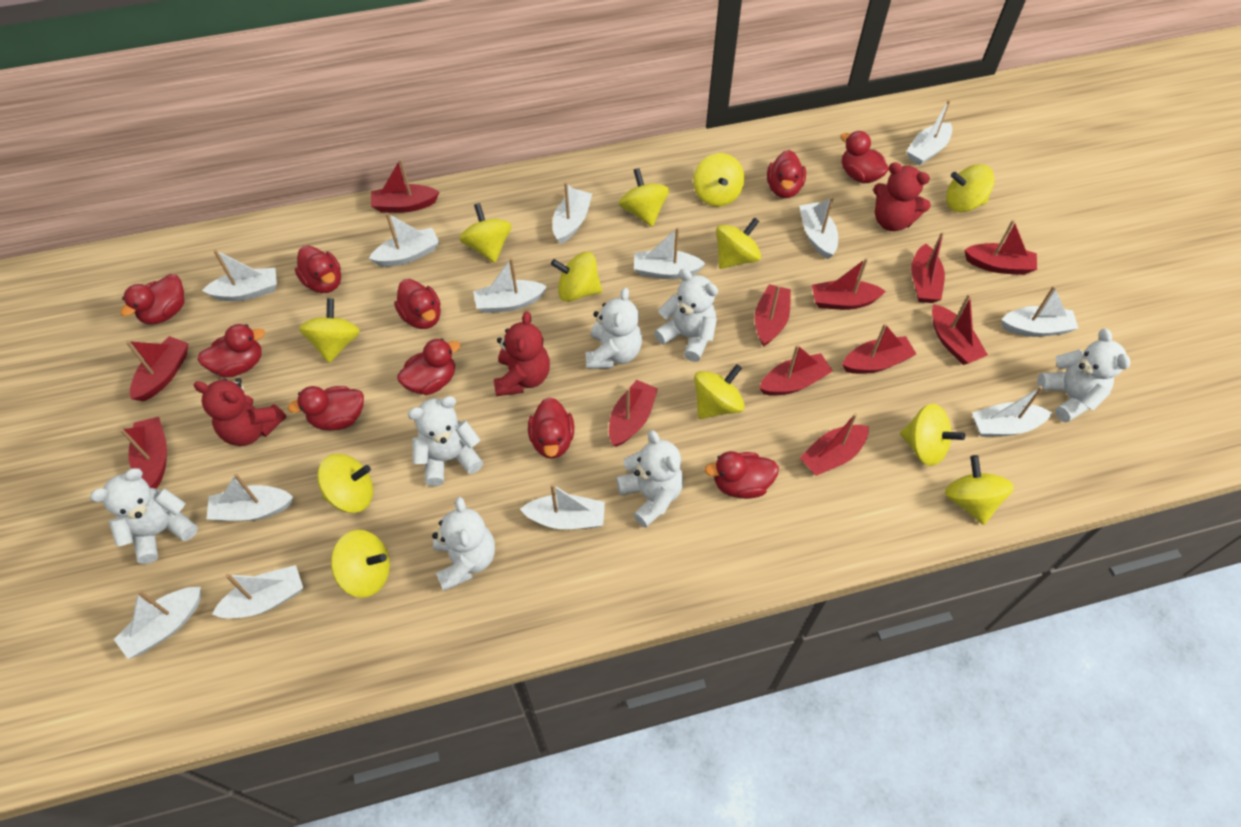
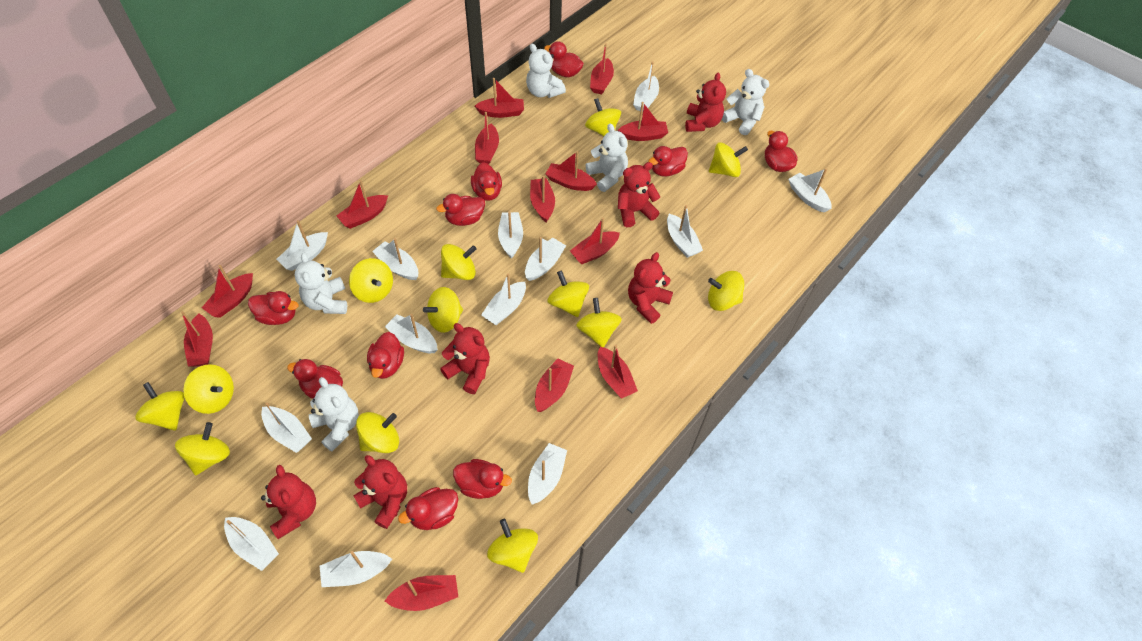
red boat: [120,417,167,489] [126,336,188,401] [371,158,439,213] [609,380,658,447] [755,284,791,347] [759,345,833,396] [800,413,869,476] [812,258,886,310] [842,323,916,374] [911,232,945,303] [932,294,988,365] [964,220,1037,275] = 12 -> [181,311,213,367] [202,265,253,318] [337,180,388,229] [385,575,458,611] [475,78,524,118] [475,112,499,164] [530,176,555,222] [535,358,574,412] [546,151,597,191] [570,217,620,265] [590,43,614,94] [598,345,638,399] [618,102,668,141] = 13
red teddy bear: [194,378,286,446] [494,312,550,396] [873,162,931,231] = 3 -> [261,465,316,539] [353,455,407,529] [440,323,490,394] [618,162,660,227] [628,252,673,324] [685,73,726,132] = 6
white teddy bear: [90,468,198,564] [407,396,483,486] [432,497,495,591] [585,288,642,369] [616,430,683,528] [654,269,718,362] [1037,329,1130,422] = 7 -> [295,253,347,314] [309,377,359,452] [526,44,566,98] [586,124,628,192] [722,69,770,135] = 5
yellow spinning top: [299,298,360,363] [317,454,373,513] [331,530,390,597] [459,203,512,263] [551,252,602,302] [619,168,669,227] [693,153,745,206] [694,364,745,419] [716,217,761,269] [900,404,965,466] [945,455,1014,525] [946,164,995,212] = 12 -> [135,382,185,431] [175,422,230,475] [183,364,234,414] [349,258,393,303] [356,412,399,453] [423,287,463,333] [441,244,477,280] [487,519,538,573] [547,270,589,317] [576,298,622,347] [585,98,621,136] [708,271,744,311] [709,142,748,177] = 13

